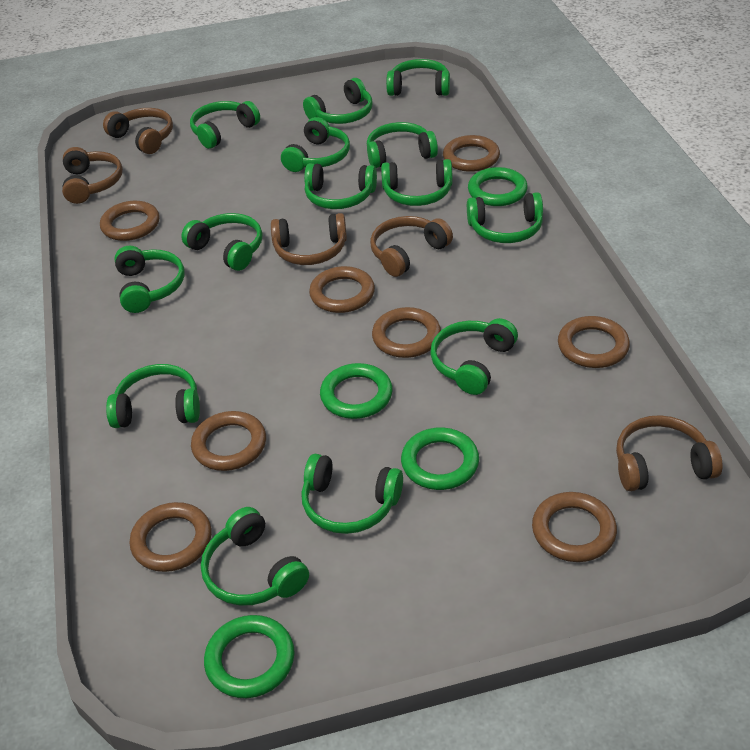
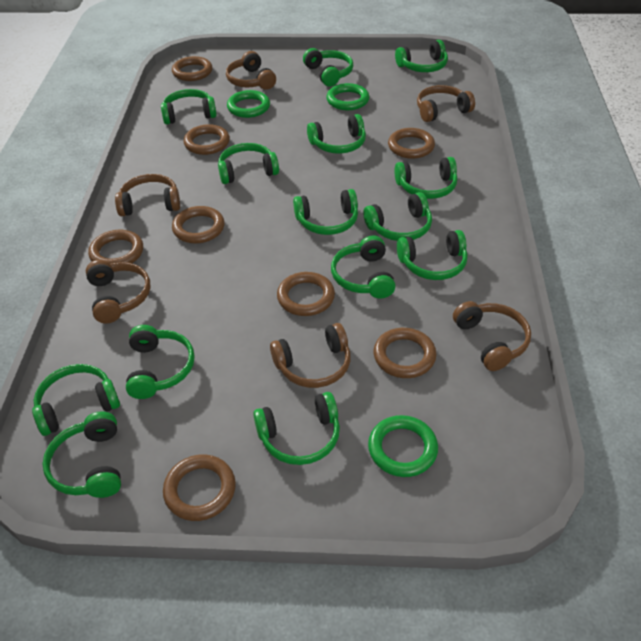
brown headphones: [62,147,123,204] [103,108,173,154] [271,213,347,265] [370,216,453,277] [616,415,722,491] = 5 -> [86,260,151,323] [115,174,180,217] [226,51,276,90] [270,323,351,388] [417,85,475,122] [453,301,531,371] = 6
green ring: [204,615,295,698] [320,363,393,419] [401,427,479,490] [468,167,528,206] = 4 -> [227,90,270,118] [326,83,369,110] [368,415,438,477] = 3

